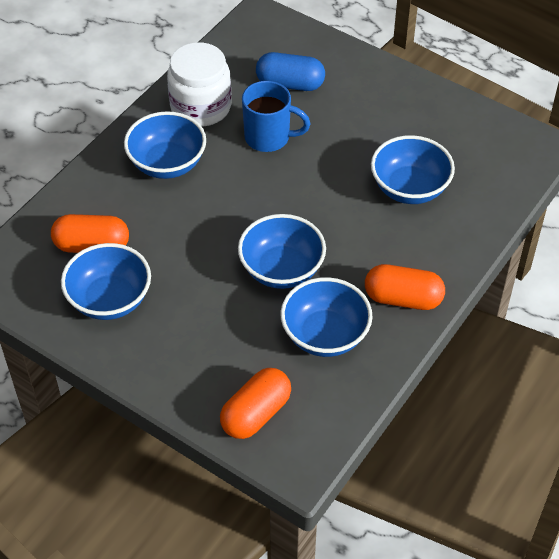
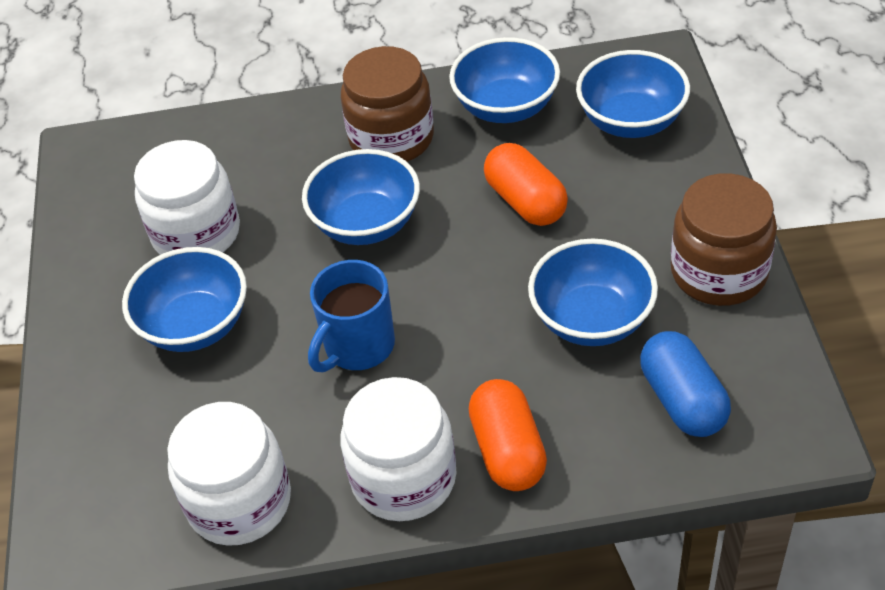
brown jar: none = 0 -> [341,46,434,162] [671,173,777,306] = 2
orange capsule: [51,214,129,253] [220,368,291,439] [365,264,445,310] = 3 -> [469,379,547,491] [484,143,568,226] = 2
white jar: [167,42,231,127] = 1 -> [134,140,240,255] [167,402,291,546] [340,377,457,521] = 3

